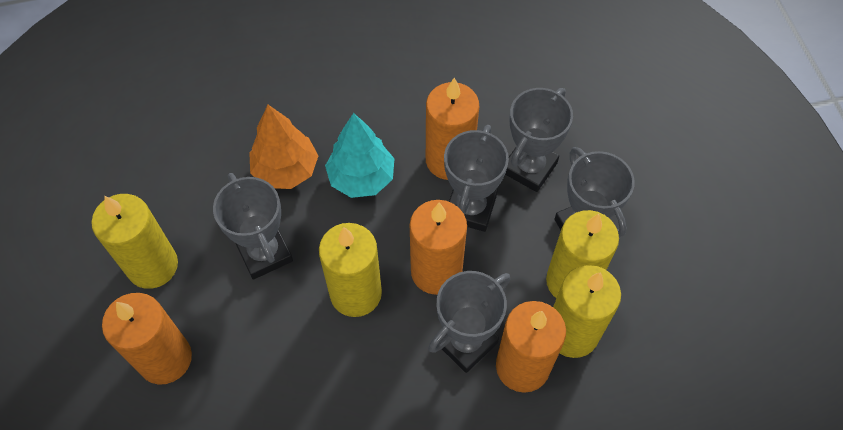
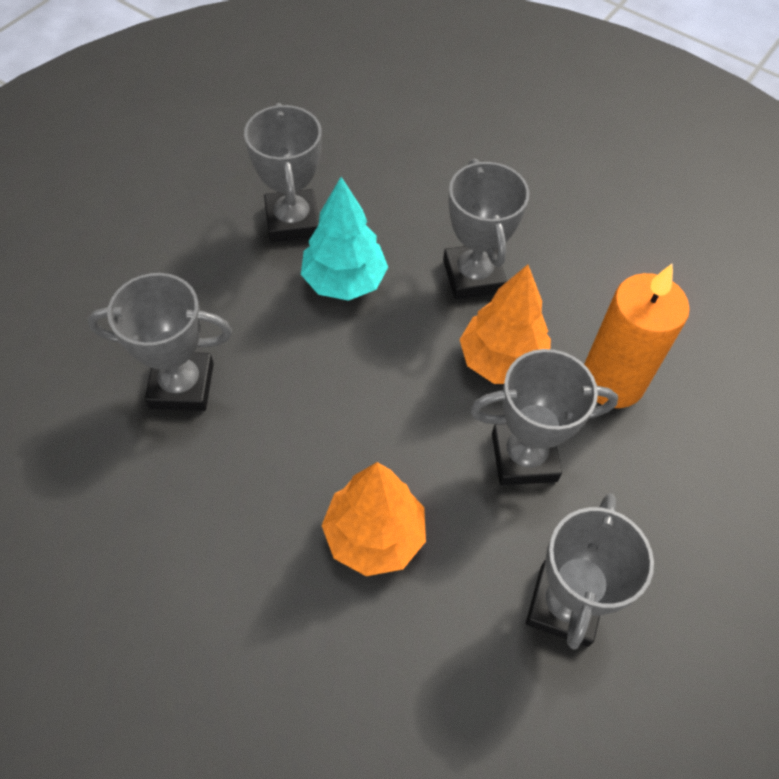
orange candle: [102,293,192,385] [410,200,467,295] [426,78,479,180] [496,301,566,393] = 4 -> [584,264,690,408] = 1
orange tree: [250,105,318,189] = 1 -> [322,462,426,576] [459,265,551,384] = 2
yellow candle: [91,194,178,289] [319,223,382,317] [546,210,619,298] [553,265,621,358] = 4 -> none = 0

